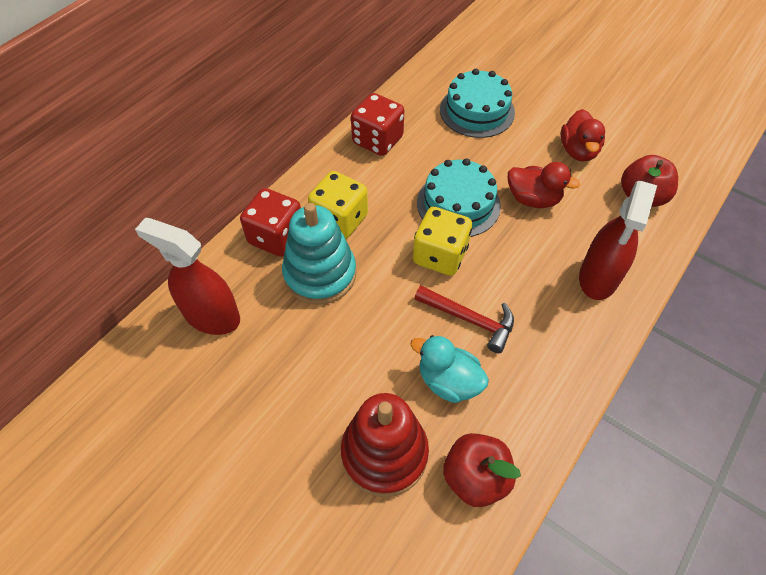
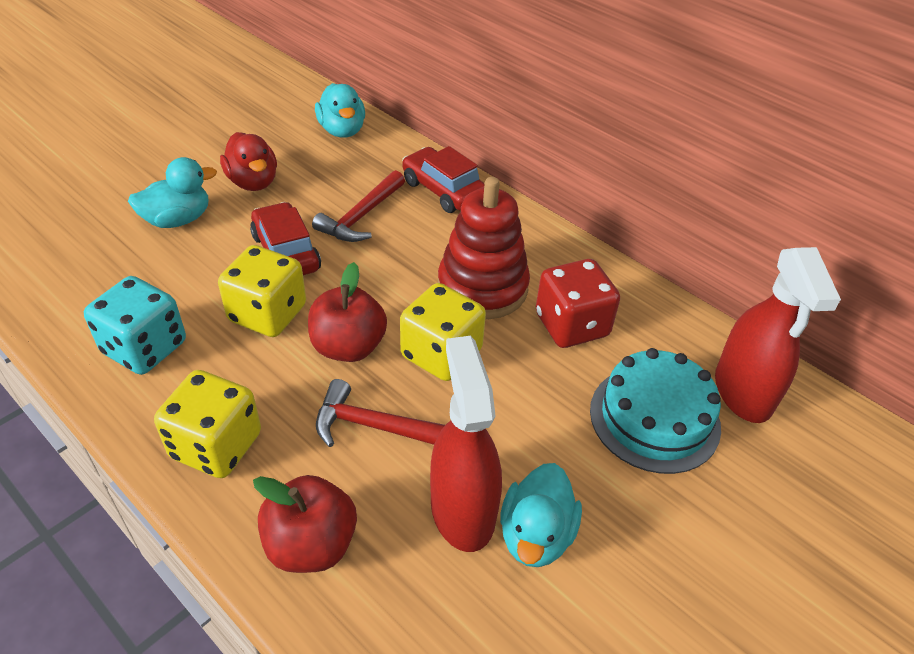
red car: none = 0 -> [250,202,321,275] [402,146,485,213] = 2
red dice: [240,188,301,257] [351,93,404,156] = 2 -> [536,259,620,348] = 1
red duck: [508,162,580,208] [561,109,605,162] = 2 -> [220,132,277,191] = 1
red hammer: [414,285,514,353] = 1 -> [312,170,405,242] [316,379,445,447] = 2
turquoise cake: [417,158,501,237] [440,69,515,138] = 2 -> [590,348,721,474] = 1
turquoise dice: none = 0 -> [84,276,186,375] = 1
turquoise duck: [410,335,489,403] = 1 -> [128,157,217,228] [315,83,365,138] [500,463,582,567] = 3
turquoise stacking toy: [282,203,356,305] = 1 -> none = 0
yellow dice: [308,171,368,239] [413,207,472,276] = 2 -> [154,370,261,478] [218,245,306,337] [400,283,486,381] = 3

